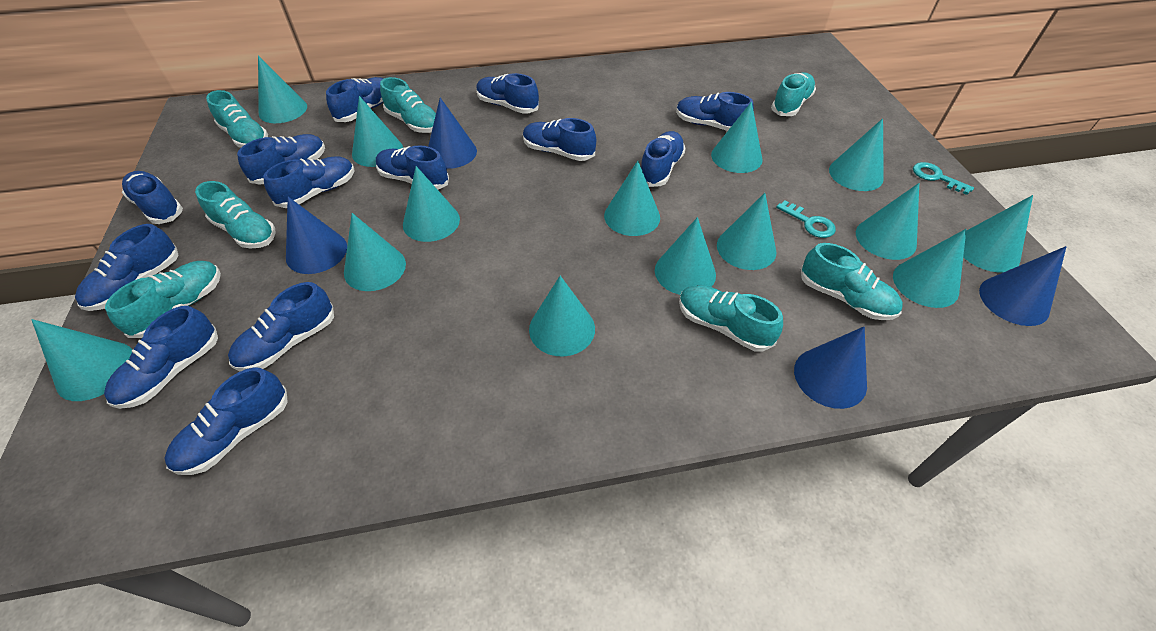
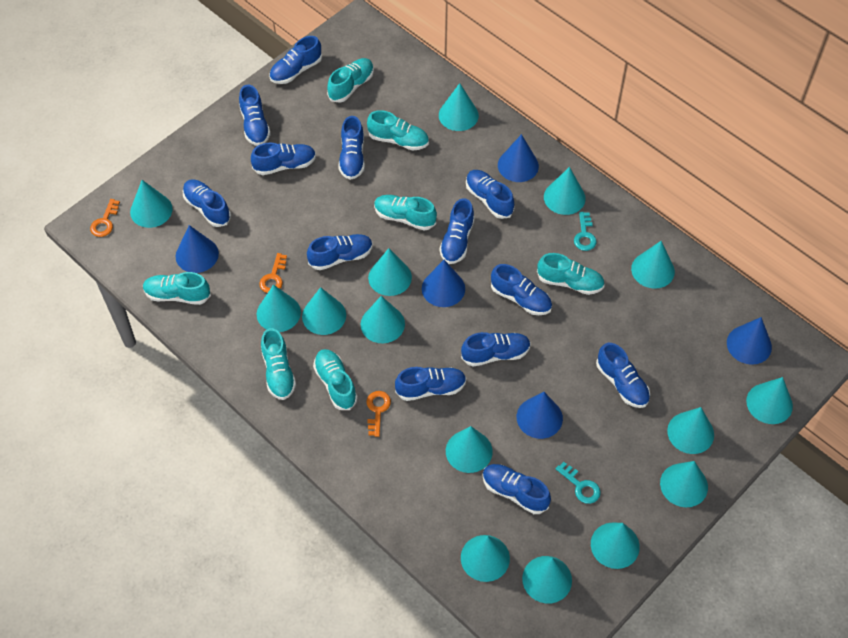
blue cone: [286,197,347,274] [428,98,477,169] [794,327,867,409] [979,246,1067,326] = 4 -> [176,225,219,273] [422,260,465,307] [498,134,539,182] [517,392,563,439] [727,317,772,365] = 5
orange key: none = 0 -> [90,199,120,237] [259,253,287,293] [367,391,391,437] = 3
turquoise cone: [31,319,132,401] [258,56,307,123] [344,213,406,291] [352,96,403,167] [403,166,460,242] [529,276,595,356] [604,161,660,236] [655,217,716,295] [711,101,763,173] [717,193,777,270] [829,118,884,191] [856,183,919,260] [893,229,966,308] [963,195,1033,273] = 14 -> [130,180,173,228] [257,285,301,332] [302,287,346,335] [361,296,405,343] [368,248,412,296] [439,83,479,131] [446,426,493,473] [461,535,510,582] [522,556,572,604] [544,167,586,215] [591,522,640,569] [631,241,675,289] [660,461,708,507] [667,407,714,454] [746,377,793,424] = 15

